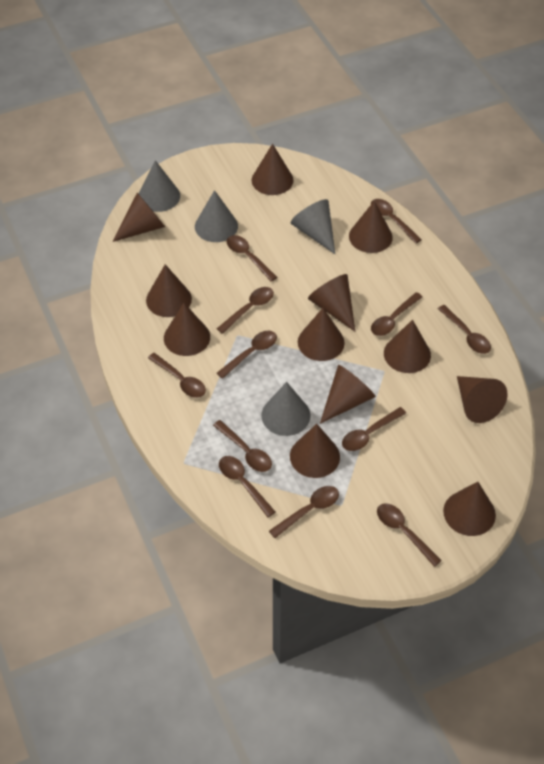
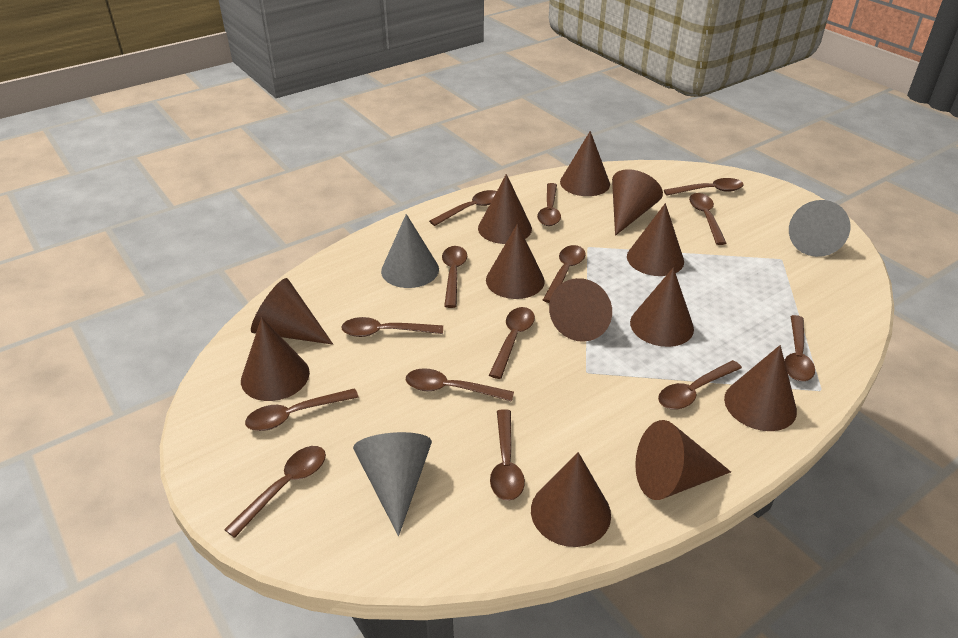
brown spoon: [148,353,206,398] [213,420,272,472] [217,287,274,334] [217,331,277,379] [219,456,275,517] [227,235,277,281] [269,486,339,538] [342,407,406,451] [371,199,422,244] [371,292,422,336] [377,503,442,567] [438,305,491,354] = 12 -> [224,446,326,538] [245,388,359,431] [341,317,443,337] [406,368,514,402] [429,190,497,226] [442,246,467,308] [489,307,535,379] [490,409,525,501] [537,183,561,226] [543,245,586,303] [658,360,742,410] [664,178,744,196] [689,193,727,245] [784,315,815,381] = 14
grey cone: [139,160,180,212] [195,190,238,242] [261,382,311,436] [291,199,335,254] = 4 -> [353,432,432,536] [381,214,439,288] [789,200,851,257] = 3

